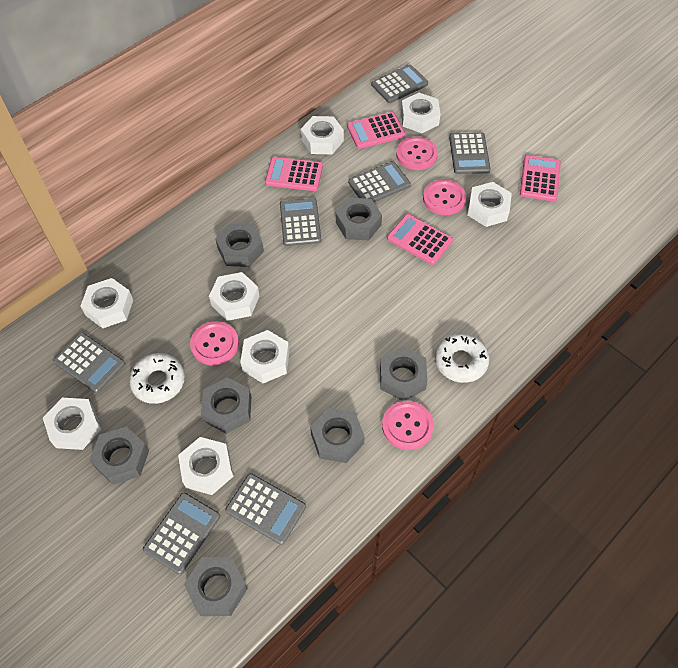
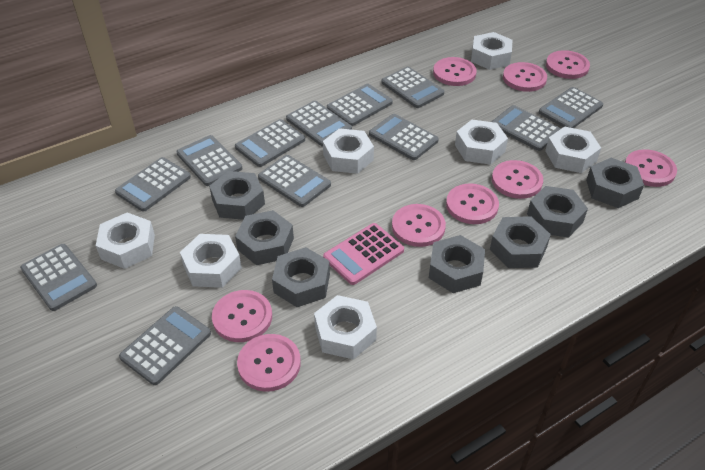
grey calculator: [53,333,125,393] [143,493,220,574] [225,473,306,545] [280,198,321,246] [348,161,411,202] [371,64,428,103] [449,132,491,174] = 7 -> [20,244,97,311] [115,157,191,212] [119,306,211,385] [176,135,242,186] [235,119,305,167] [258,155,331,207] [286,101,352,146] [327,84,393,126] [369,114,439,160] [381,67,444,108] [492,105,560,151] [539,87,603,128] = 12
pink button: [190,321,239,365] [382,401,434,450] [396,137,438,170] [423,179,466,215] = 4 -> [212,290,272,342] [237,334,301,392] [392,204,446,247] [433,57,477,86] [446,183,499,224] [492,160,543,199] [503,62,547,92] [546,50,590,79] [625,149,677,187] = 9
pink calculator: [265,157,323,191] [347,112,405,149] [387,214,453,265] [520,155,561,201] = 4 -> [323,223,404,285] = 1
white donut: [129,353,185,404] [435,333,490,383] = 2 -> none = 0
white nut: [43,398,101,450] [80,278,133,328] [178,437,234,495] [209,272,260,321] [240,330,290,383] [301,116,344,154] [401,93,440,133] [467,182,512,227] = 8 -> [96,212,155,269] [180,234,242,288] [314,295,377,360] [323,128,374,174] [455,120,508,165] [471,32,512,70] [545,127,601,173] = 7

